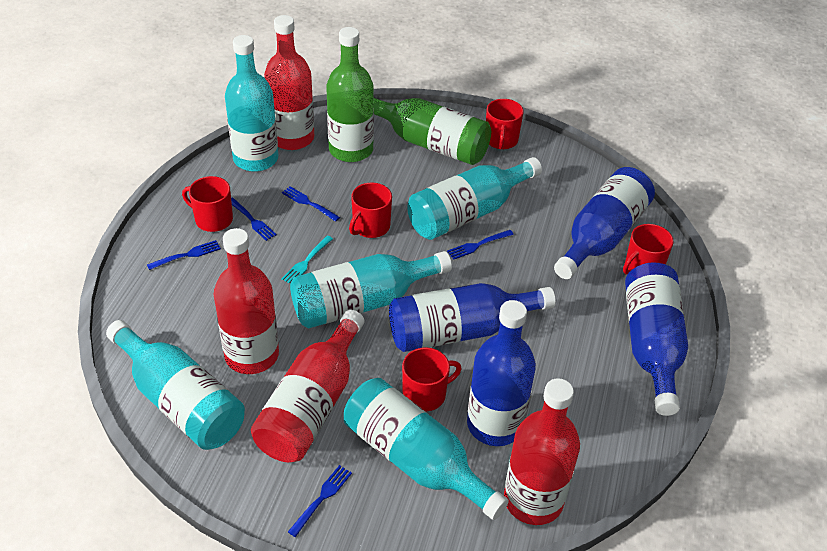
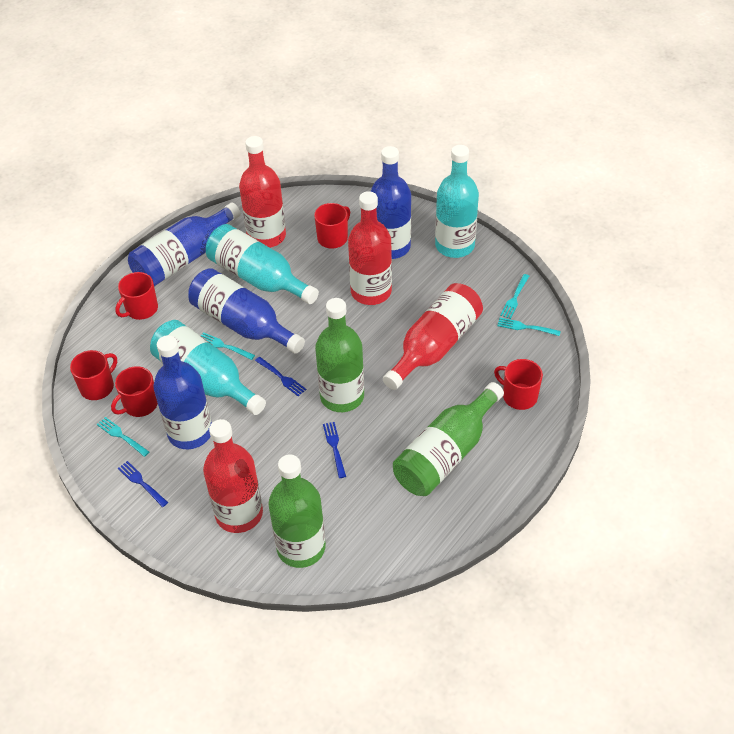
blue fork: [147,240,221,270] [231,198,277,241] [282,186,340,222] [288,465,352,537] [447,230,514,260] = 5 -> [118,461,168,507] [255,357,306,396] [323,422,346,478] = 3
green bottle: [326,27,374,162] [374,98,491,165] = 2 -> [269,454,326,568] [315,298,364,412] [393,382,504,496] = 3
turquoise bottle: [106,320,245,450] [225,35,278,172] [290,251,452,329] [344,378,509,520] [407,157,542,240] = 5 -> [150,320,266,415] [206,224,319,304] [435,145,479,258] = 3
turquoise fork: [281,236,333,284] = 1 -> [97,417,149,457] [201,332,255,360] [497,318,561,336] [500,274,529,319] = 4

